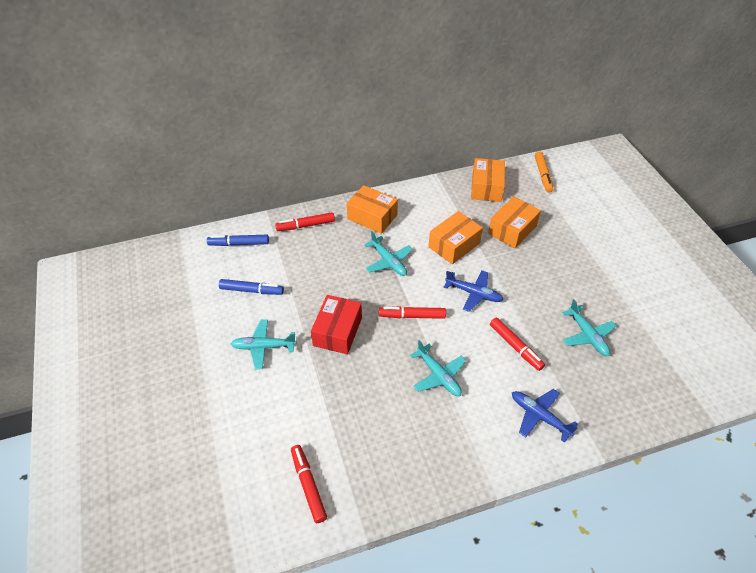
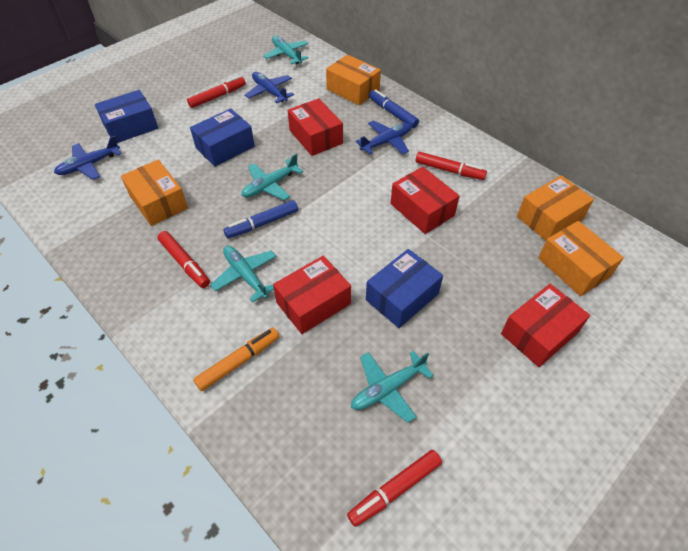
blue box: none = 0 -> [95,90,158,143] [190,108,255,167] [366,249,443,328] = 3
blue plane: [443,270,503,312] [512,389,578,443] = 2 -> [54,136,121,180] [245,72,294,103] [356,120,412,154] = 3
red box: [311,295,362,354] = 1 -> [273,256,351,334] [288,98,343,156] [390,167,460,234] [501,284,590,367] = 4

